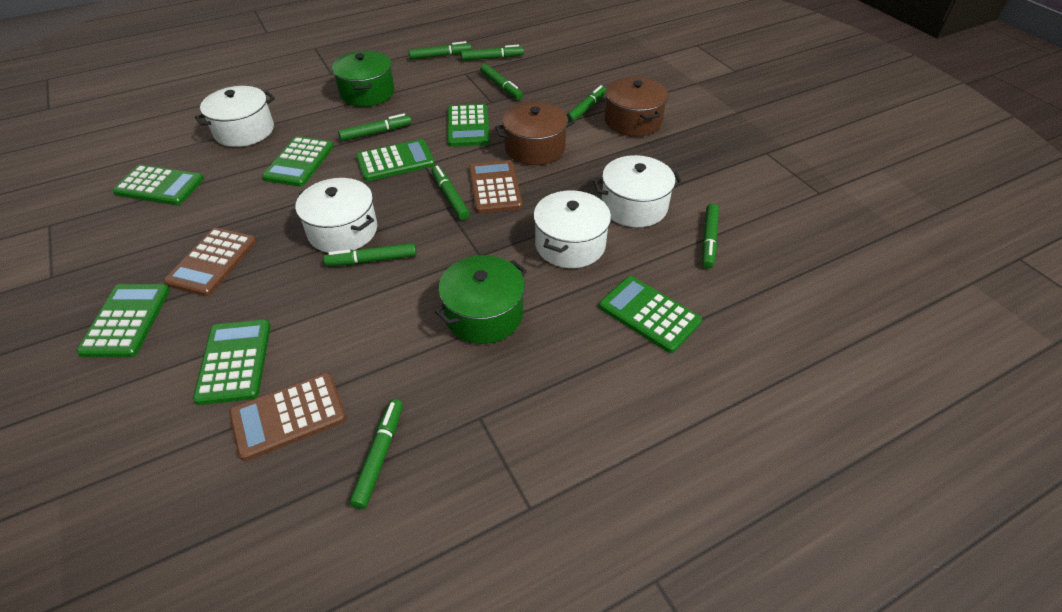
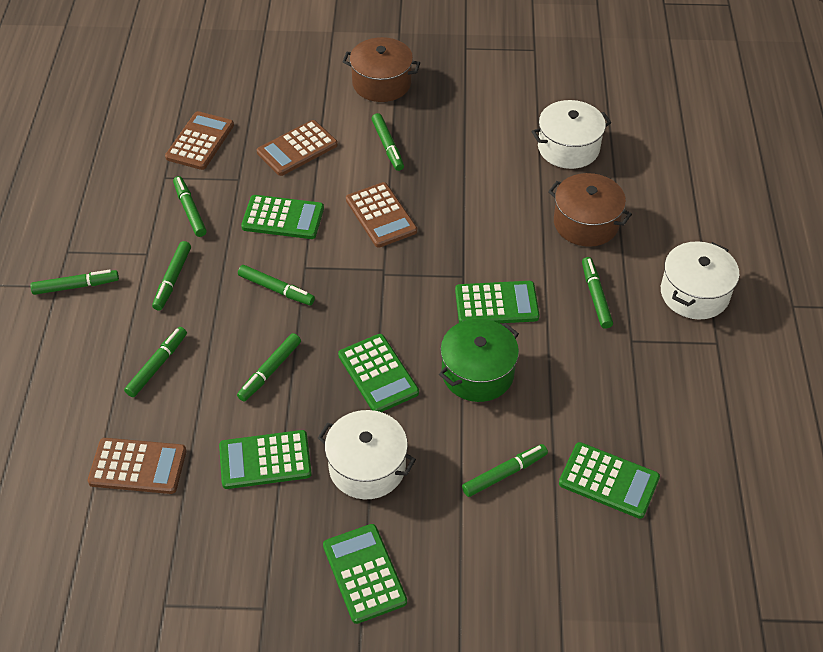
brown calculator: [163,228,257,296] [229,373,346,461] [469,160,522,213] = 3 -> [87,438,187,494] [165,111,234,170] [257,120,338,176] [346,182,417,248] = 4
green calculator: [76,284,170,357] [112,165,204,205] [193,319,271,405] [262,136,334,187] [356,139,435,181] [448,104,490,147] [599,276,702,353] = 7 -> [219,430,312,489] [241,195,324,239] [323,524,407,624] [338,334,419,412] [455,281,540,323] [559,442,660,519] = 6
green pot: [332,51,395,107] [435,255,527,344] = 2 -> [439,319,519,402] = 1
white pot: [195,86,275,147] [296,178,377,253] [533,191,611,268] [593,155,683,227] = 4 -> [318,410,416,499] [532,100,611,169] [661,241,739,319] = 3

